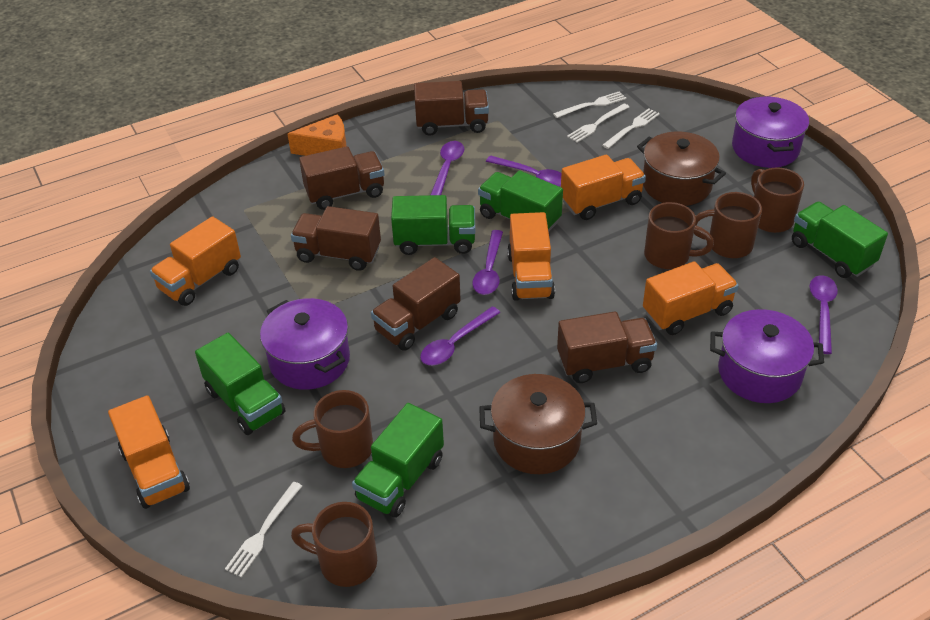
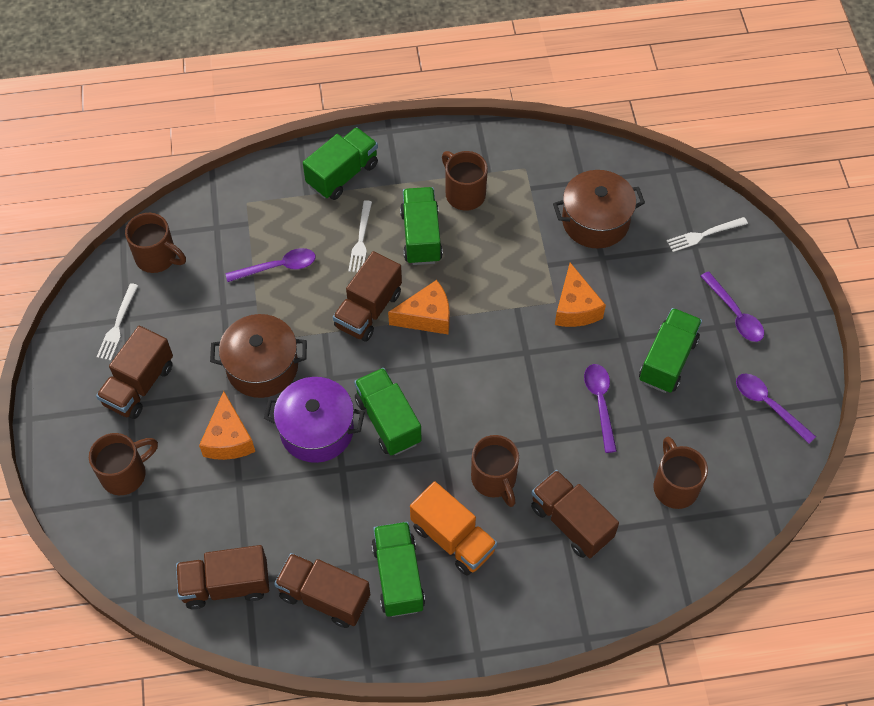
orange cheese: [288,114,347,156] = 1 -> [199,391,255,460] [388,280,450,334] [555,263,606,327] = 3
orange truck: [108,395,190,509] [150,216,241,306] [507,212,555,301] [561,155,646,220] [643,261,739,335] = 5 -> [410,481,497,576] = 1
purple pot: [260,298,350,390] [710,309,824,403] [732,96,809,168] = 3 -> [264,377,365,463] = 1
purple spoon: [420,306,500,365] [431,141,464,195] [473,230,503,295] [486,156,561,187] [809,275,838,354] = 5 -> [225,248,315,282] [584,364,617,453] [701,271,764,342] [736,373,816,444] = 4
white fork: [225,482,302,578] [553,91,626,118] [567,103,629,143] [602,108,660,149] = 4 -> [97,283,138,361] [348,200,372,272] [667,217,748,252] = 3

